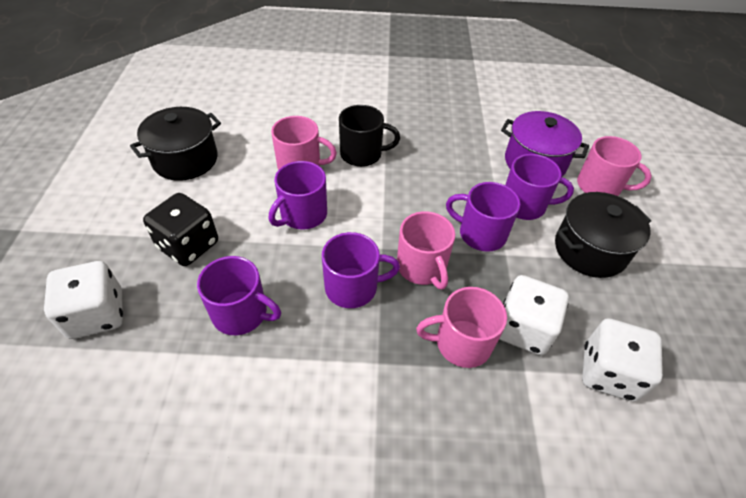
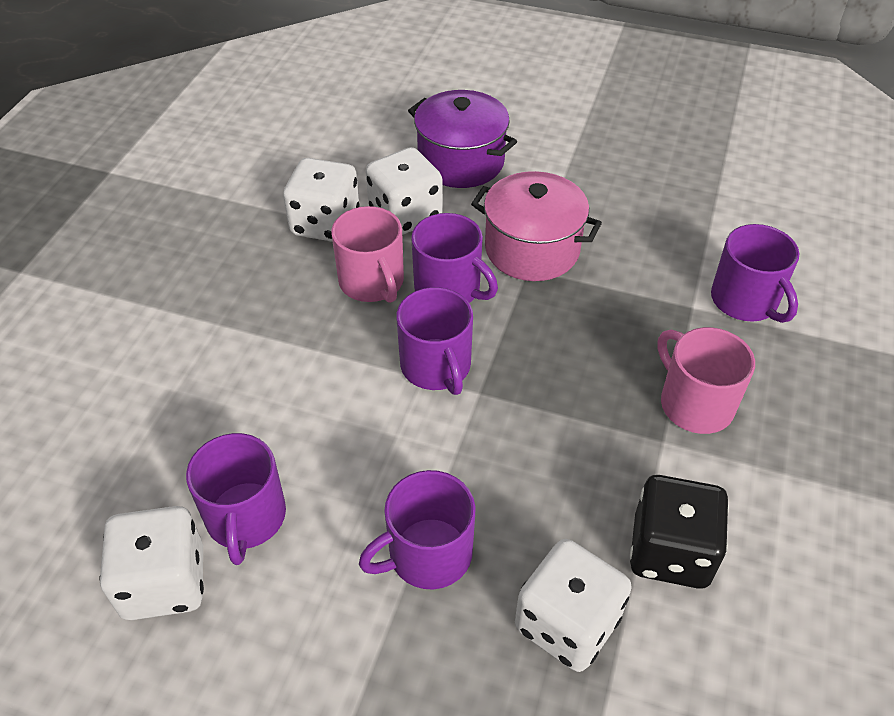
black mug: [339,105,400,167] = 1 -> none = 0
black pot: [130,107,221,181] [555,192,651,278] = 2 -> none = 0
pink mug: [271,116,337,170] [397,211,455,290] [416,287,507,368] [577,136,652,196] = 4 -> [331,206,404,303] [657,327,755,434] = 2
pink pot: none = 0 -> [471,171,602,281] = 1
white dice: [44,261,123,339] [499,275,569,355] [582,319,663,402] = 3 -> [100,506,204,620] [283,158,360,242] [365,147,443,235] [515,539,632,672] = 4

